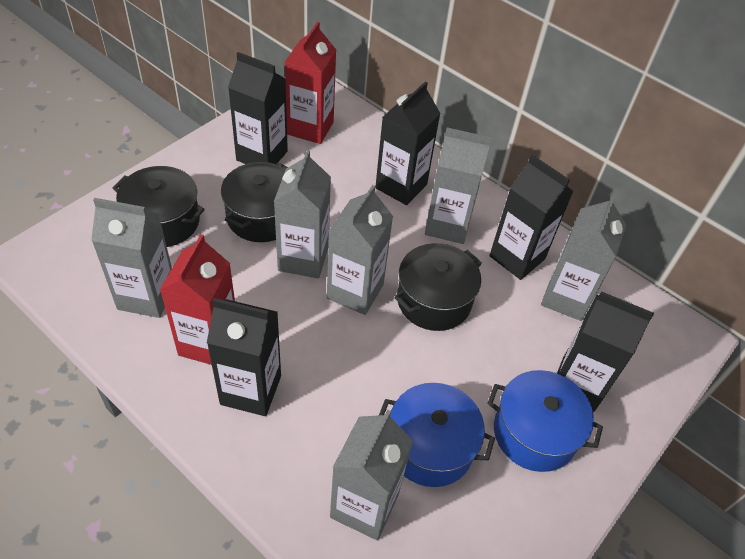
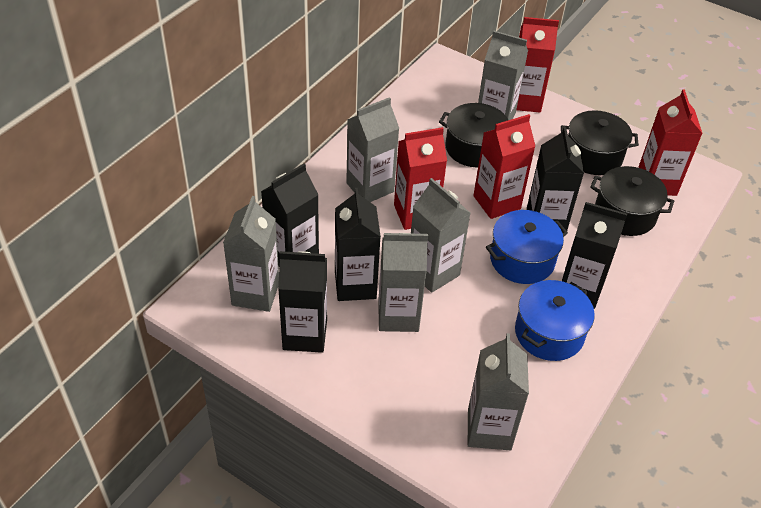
red carton: [160,234,235,365] [285,21,336,144] = 2 -> [394,127,447,230] [473,114,535,219] [516,17,559,113] [638,89,703,196] = 4

